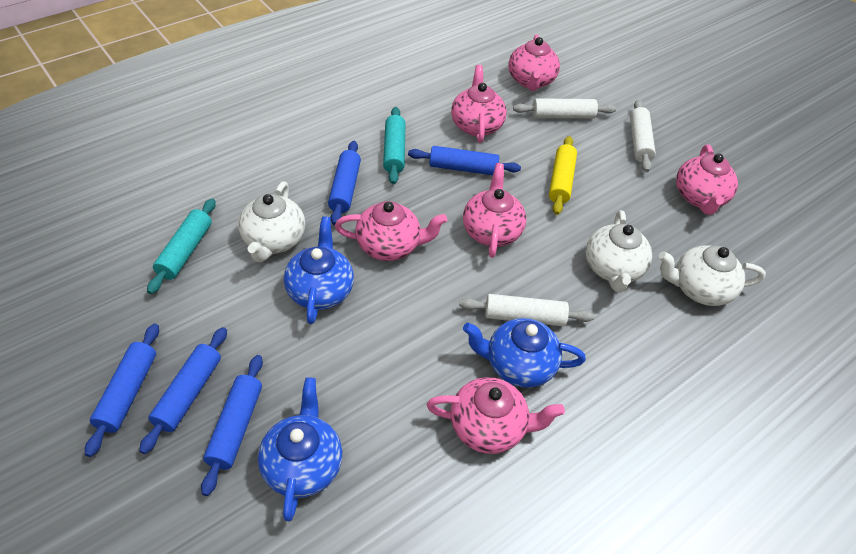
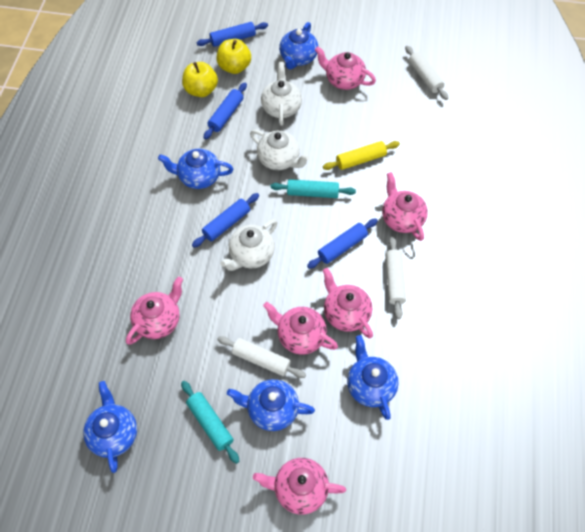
blue rolling pin: [85,324,159,457] [139,327,227,454] [201,355,263,496] [328,141,361,225] [408,146,521,175] = 5 -> [192,193,259,248] [197,22,268,47] [203,83,247,140] [307,218,378,269] = 4
blue teapot: [258,377,342,521] [284,216,354,324] [463,318,586,388] = 3 -> [83,381,137,473] [158,149,234,189] [227,379,315,431] [279,22,318,70] [347,335,398,420] = 5
yellow apple: none = 0 -> [182,62,218,97] [216,39,251,74] = 2

